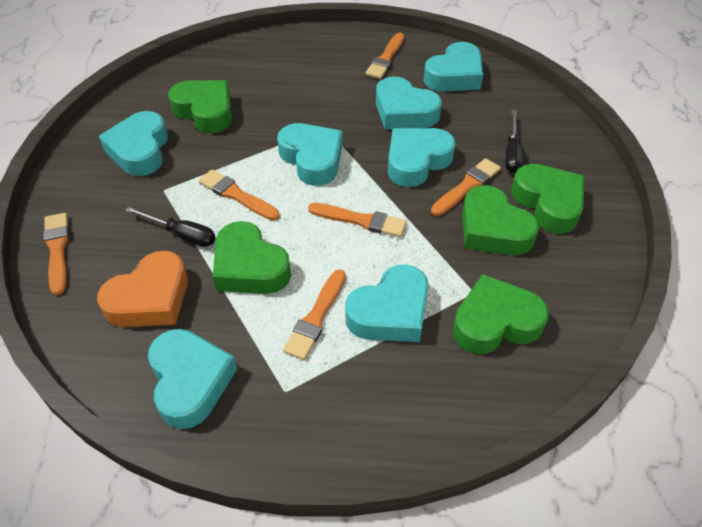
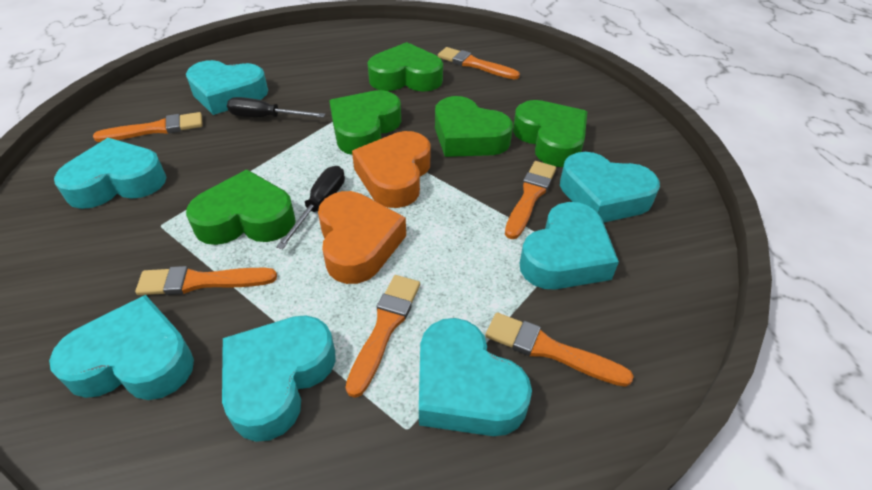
orange heart: [97,251,188,327] = 1 -> [318,191,406,284] [352,131,430,208] = 2

